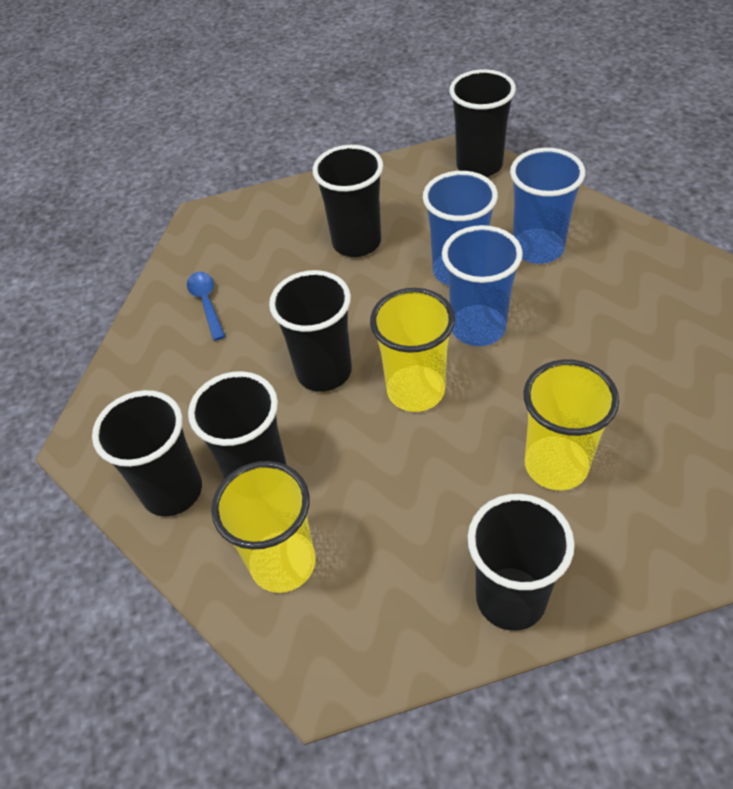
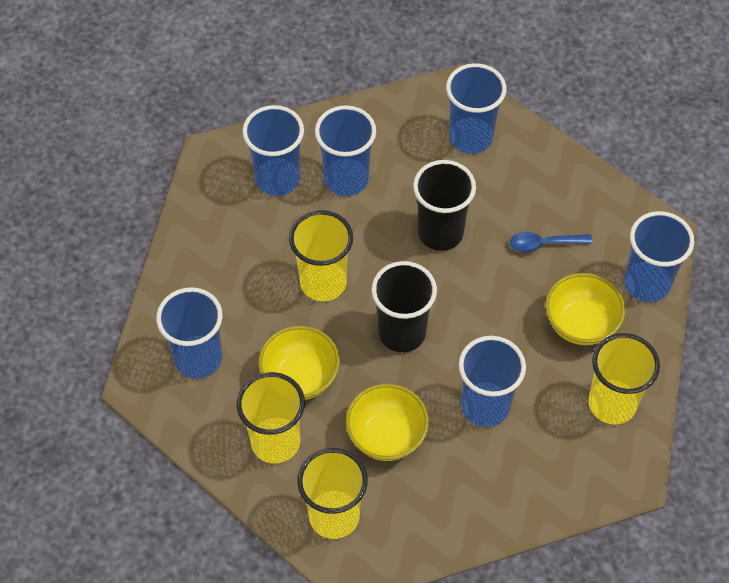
black cup: [92,390,202,516] [188,371,286,478] [269,270,352,392] [313,145,383,257] [449,69,516,177] [468,494,575,631] = 6 -> [371,261,437,352] [413,160,476,251] = 2
blue cup: [423,171,498,286] [442,225,523,346] [510,148,585,264] = 3 -> [156,287,223,379] [242,105,304,196] [315,105,376,196] [446,63,506,154] [458,336,526,427] [624,211,694,302] = 6
yellow bowl: none = 0 -> [258,326,340,400] [346,384,429,461] [545,273,625,345] = 3
yellow cup: [211,461,316,593] [370,288,455,412] [524,359,619,490] = 3 -> [237,372,305,464] [289,210,353,301] [297,448,368,539] [588,333,660,424] = 4

